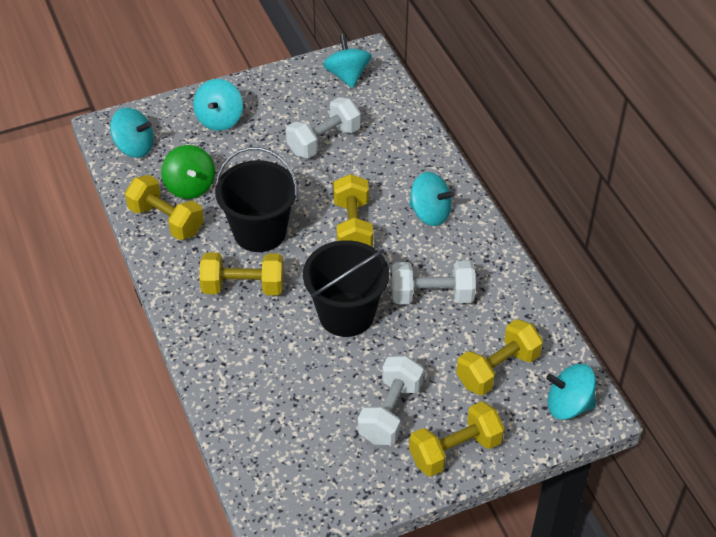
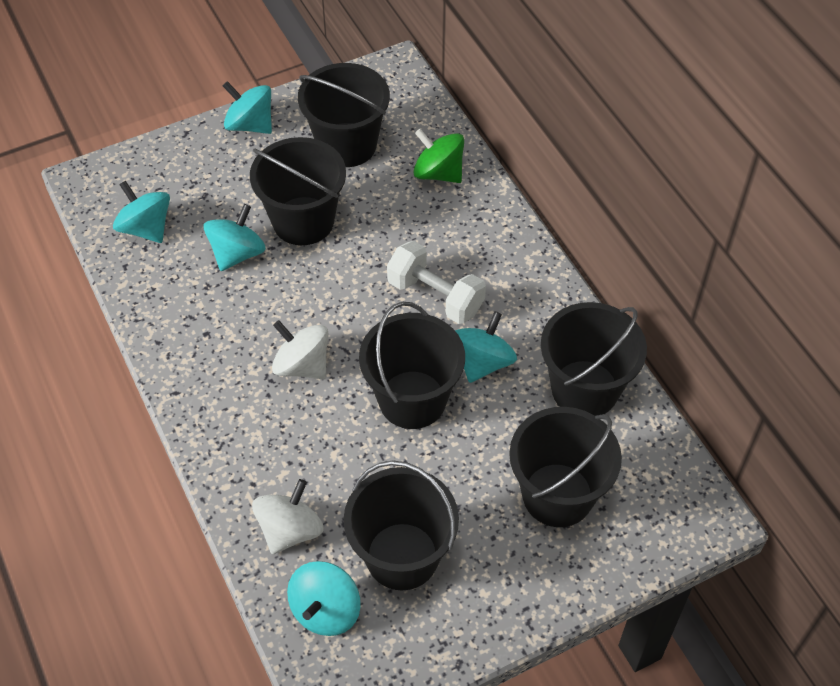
black bucket: [215,147,298,252] [303,240,389,337] = 2 -> [250,137,346,245] [298,63,390,167] [344,460,459,590] [359,302,465,429] [509,407,622,527] [541,302,647,416] = 6
white dumbbell: [286,97,361,158] [358,356,424,445] [392,261,476,304] = 3 -> [387,241,486,324] = 1
white spinning top: none = 0 -> [252,479,324,554] [272,320,328,379] = 2
yellow dumbbell: [125,175,204,240] [199,252,284,295] [333,174,373,247] [409,401,505,477] [456,319,543,395] = 5 -> none = 0

